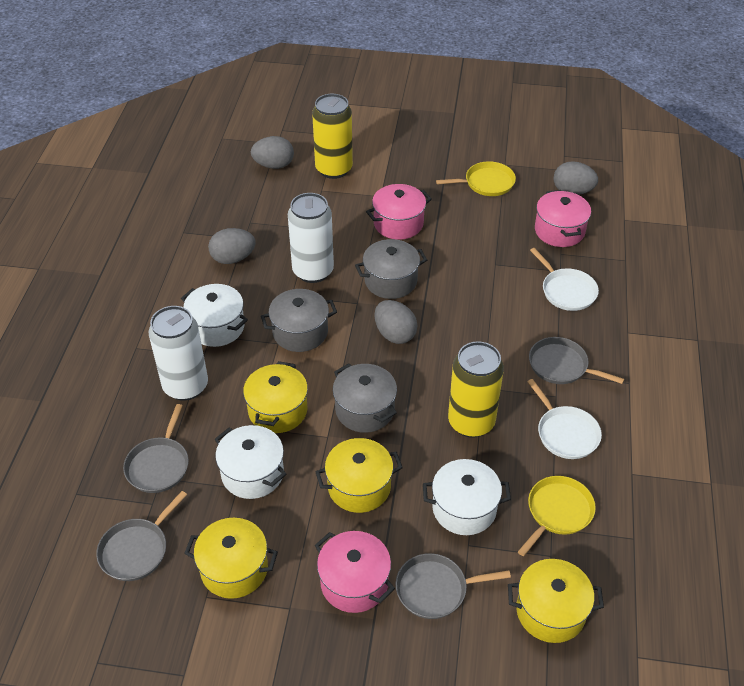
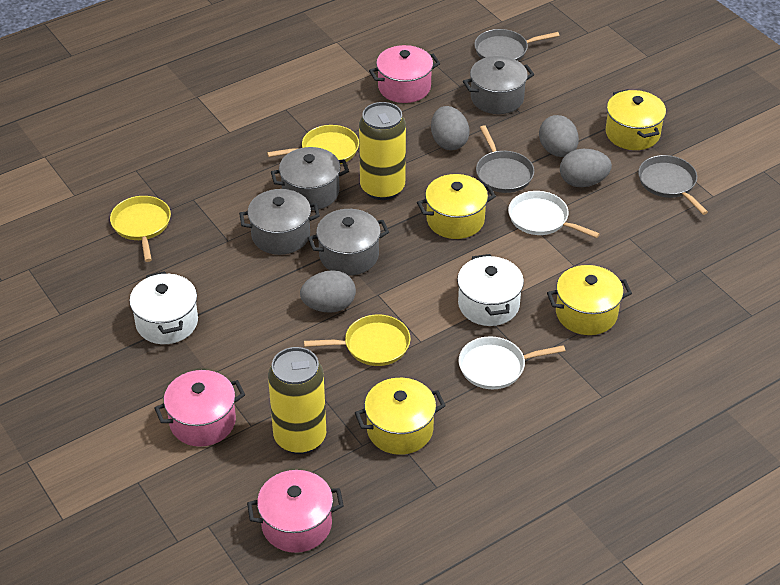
grey pan: [96,491,187,581] [123,404,189,493] [396,553,511,619] [529,337,624,384] = 4 -> [474,29,560,61] [476,125,534,193] [638,155,708,215] = 3
grey pot: [261,289,337,352] [333,363,397,433] [355,239,427,299] = 3 -> [239,189,320,255] [271,147,349,210] [308,209,389,276] [463,56,534,114] = 4
white can: [149,306,208,401] [288,193,334,283] = 2 -> none = 0
white pot: [181,284,248,347] [215,425,287,499] [423,459,511,535] = 3 -> [129,271,198,344] [457,254,524,326] = 2
yellow pan: [436,161,516,196] [518,476,596,556] = 2 -> [110,196,171,262] [267,125,359,164] [304,314,411,366] = 3

